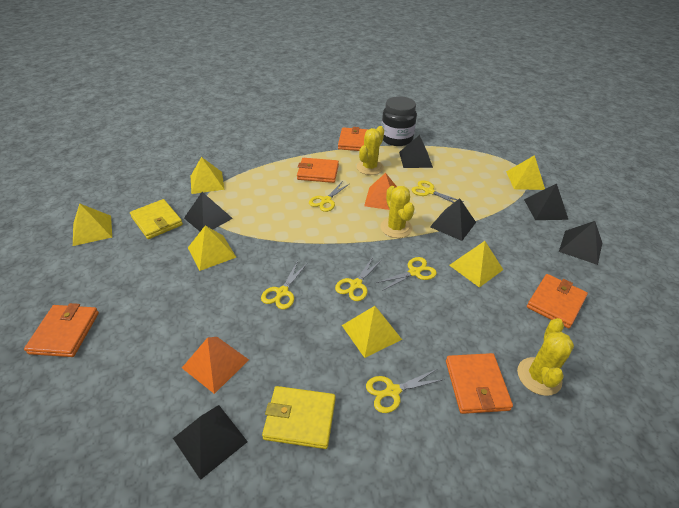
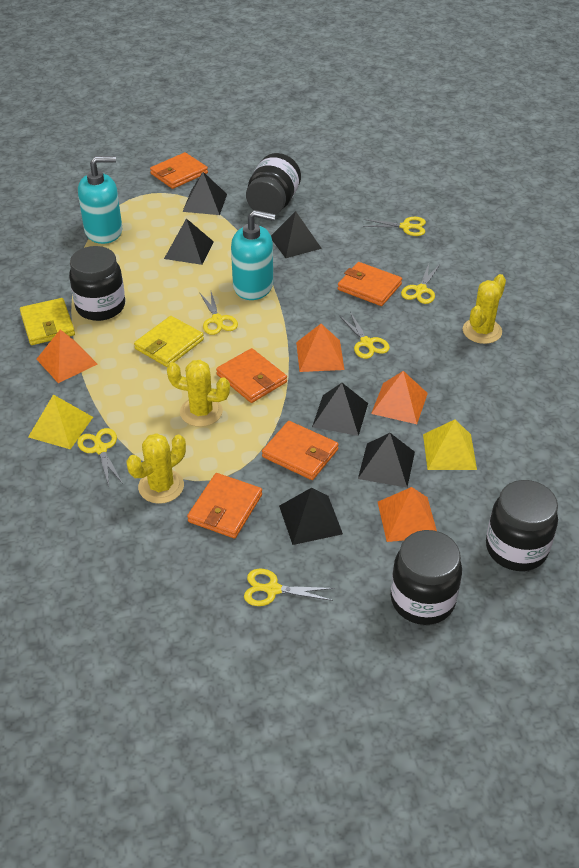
black jar: [381,96,417,146] = 1 -> [69,246,125,321] [246,153,301,214] [390,530,462,625] [486,480,558,571] = 4
orange pyramid: [182,337,249,394] [364,173,397,210] = 2 -> [36,329,98,383] [296,324,344,372] [371,371,428,424] [378,487,437,542] = 4
turquoise soap dispenser: none = 0 -> [78,156,122,244] [231,210,276,300] = 2
yellow pyramid: [73,203,112,246] [188,226,236,271] [191,157,225,194] [342,306,402,358] [449,241,503,288] [506,155,545,190] = 6 -> [28,395,93,449] [423,420,477,470] = 2

